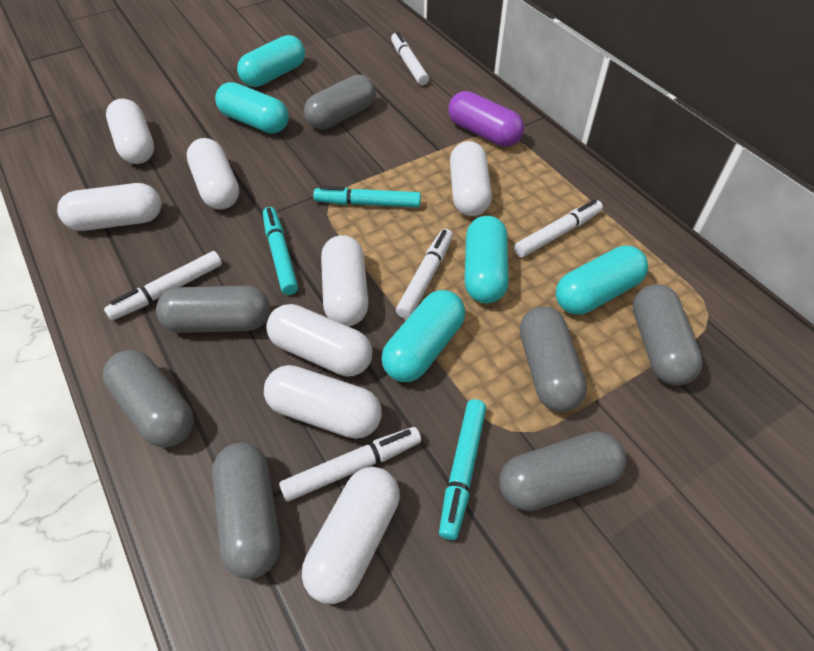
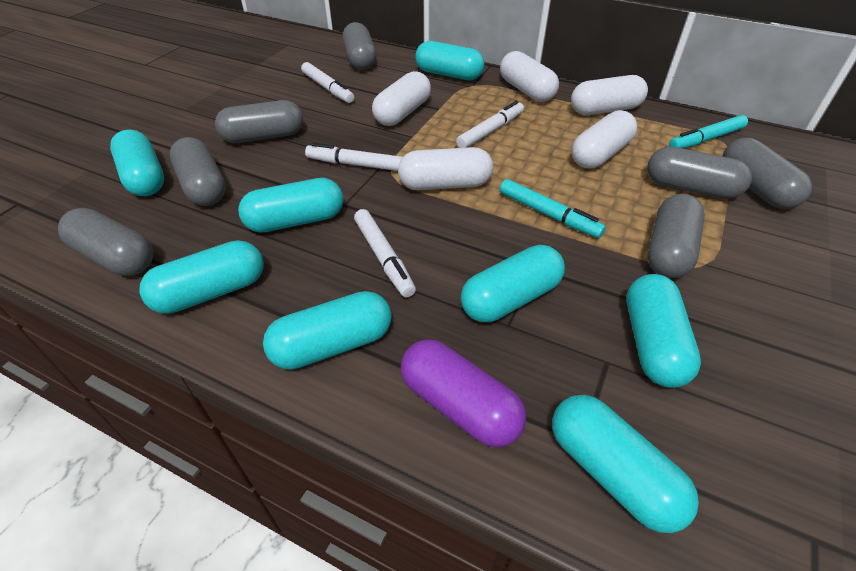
turquoise capsule: [215,82,289,134] [237,35,305,87] [381,290,465,382] [465,216,509,303] [556,245,648,315] = 5 -> [110,130,164,196] [139,240,264,314] [238,178,344,233] [263,291,391,370] [415,41,485,80] [461,245,565,322] [552,395,699,533] [627,274,701,388] = 8
turquoise marker: [263,207,298,295] [313,186,421,208] [439,399,486,540] = 3 -> [500,179,606,238] [669,115,748,149] = 2
white capsule: [57,183,161,231] [106,99,154,164] [187,138,239,210] [264,365,382,439] [266,304,372,377] [302,467,400,604] [321,235,368,327] [450,141,492,216] = 8 -> [372,71,431,126] [398,147,493,190] [500,51,559,102] [571,75,648,115] [572,110,637,169] = 5
white marker: [104,251,222,320] [279,427,421,502] [391,32,429,85] [396,229,453,319] [514,199,603,258] = 5 -> [301,62,354,103] [305,143,403,171] [354,209,416,298] [456,101,524,148] = 4

